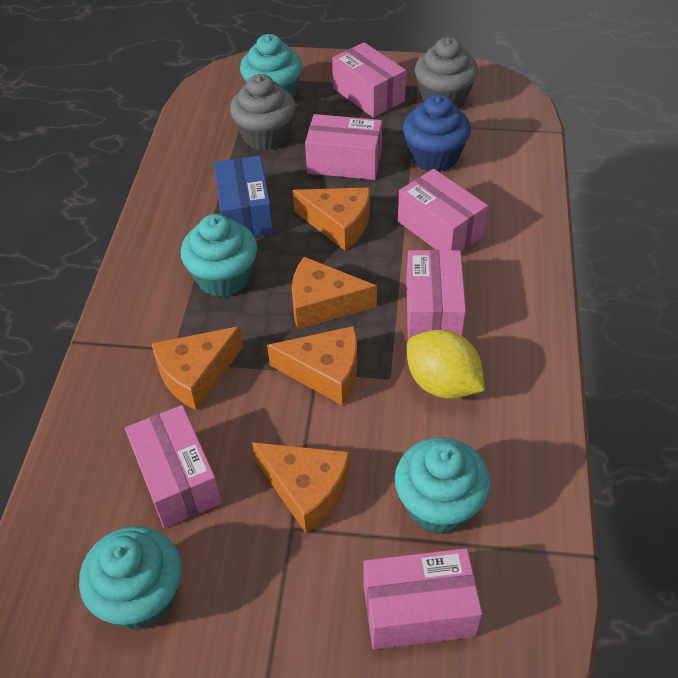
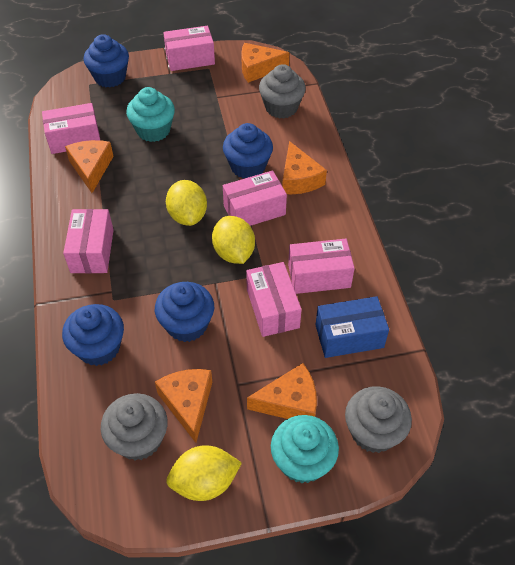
blue cupcake: [403,94,471,172] = 1 -> [62,304,124,366] [84,34,129,87] [155,282,214,342] [223,123,273,178] = 4
grey cupcake: [230,74,296,151] [415,37,478,108] = 2 -> [101,393,168,461] [259,64,306,119] [345,386,412,453] = 3
turquoise cupcake: [79,526,182,630] [181,214,257,297] [240,34,302,99] [395,438,491,534] = 4 -> [126,87,175,142] [271,415,339,483] = 2
yellow lemon: [407,330,485,399] = 1 -> [166,180,207,226] [166,445,242,501] [212,216,255,264] = 3

